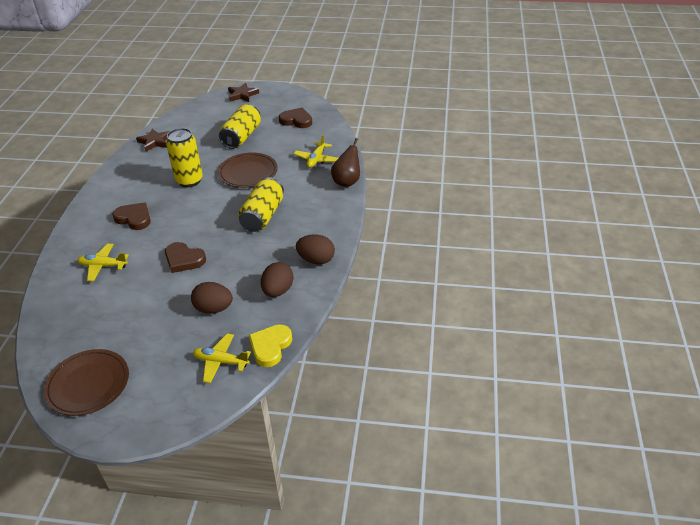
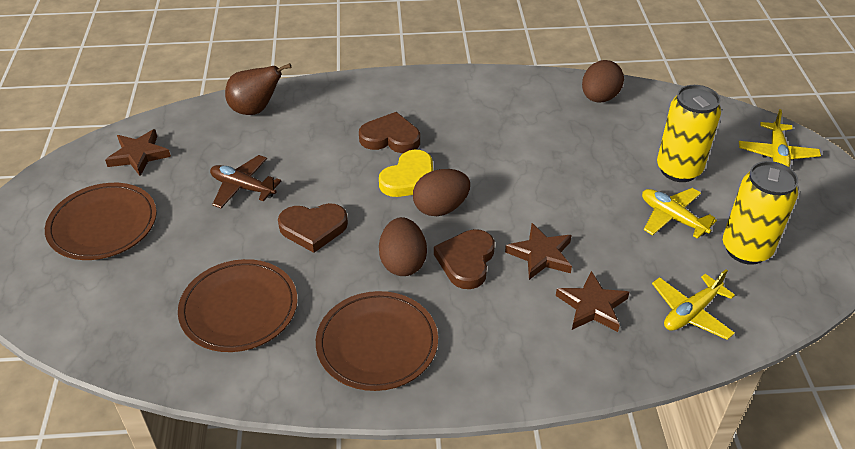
brown plane: none = 0 -> [210,155,281,208] = 1
brown plate: [44,349,129,416] [218,152,278,188] = 2 -> [45,183,157,260] [178,259,297,352] [316,291,438,391] = 3
brown star: [136,128,170,151] [228,83,259,102] = 2 -> [105,129,171,176] [505,223,572,280] [556,271,630,332] = 3
yellow can: [166,128,203,187] [219,104,261,149] [238,177,284,232] = 3 -> [657,85,721,182] [723,161,798,265] = 2

